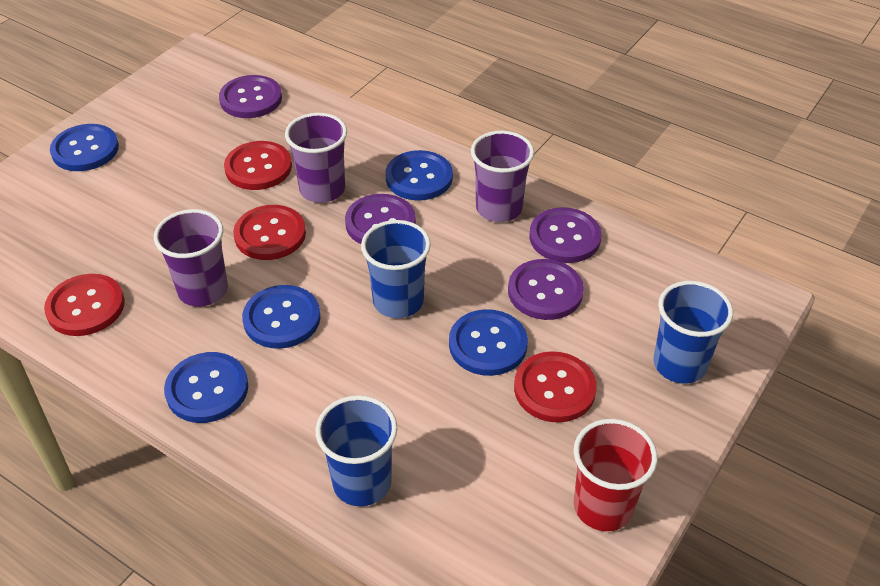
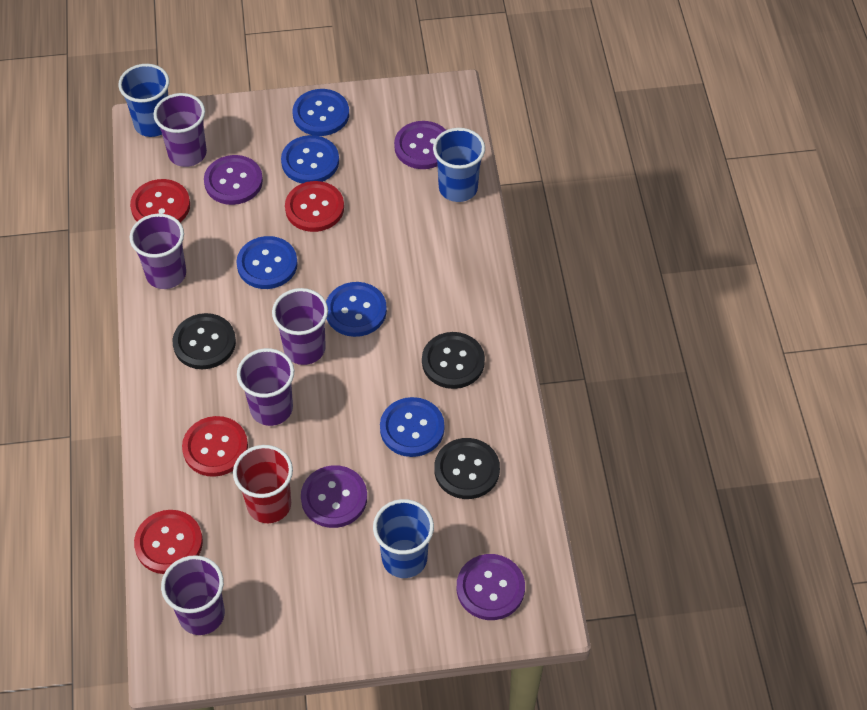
black button: none = 0 -> [172,313,236,369] [422,332,485,389] [434,438,500,499] = 3
purple cup: [154,209,228,307] [285,113,347,203] [471,131,534,222] = 3 -> [130,214,186,289] [154,93,207,167] [161,555,225,635] [237,348,294,426] [272,288,328,365] = 5

